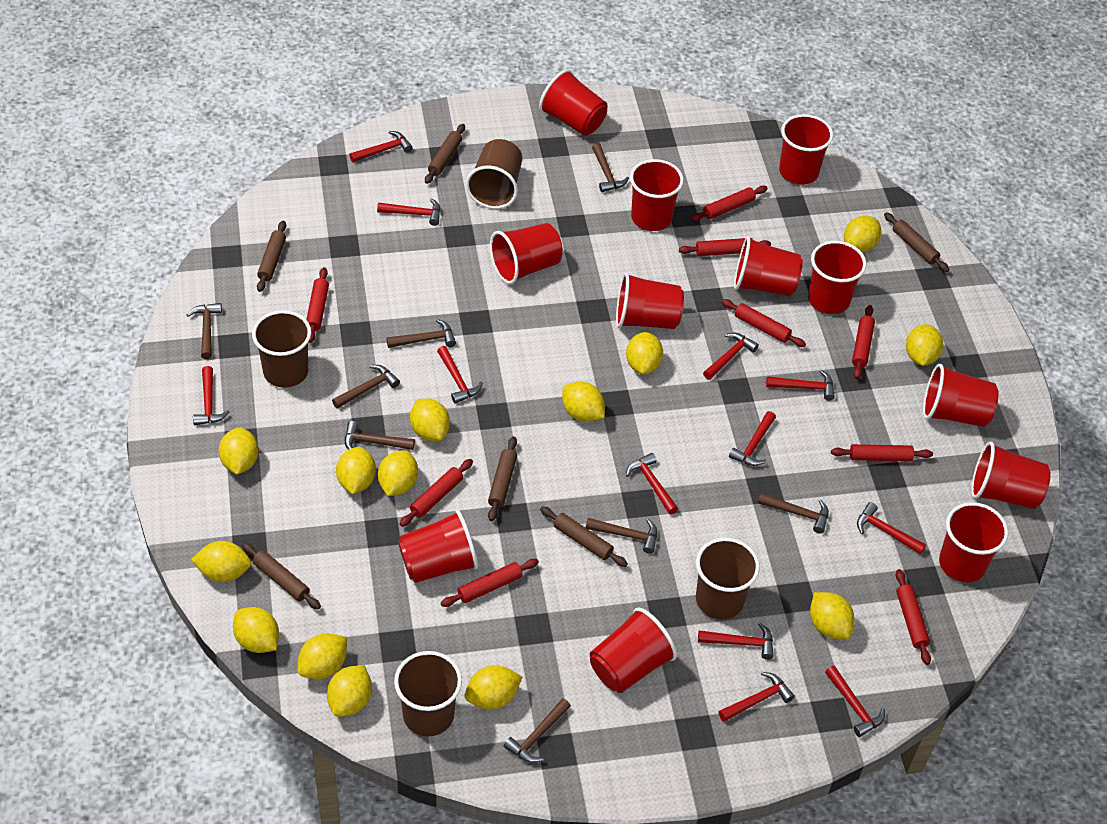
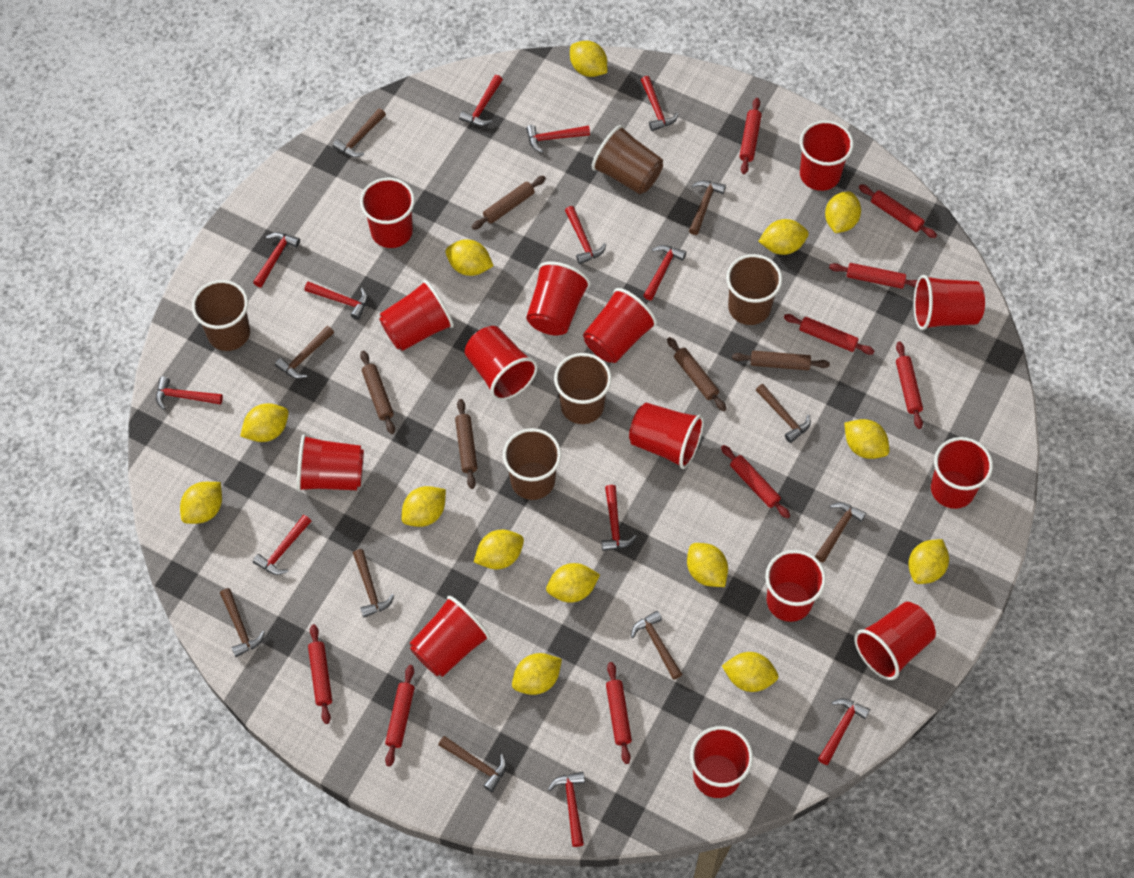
brown cup: [252,310,311,388] [394,651,462,736] [466,139,522,209] [696,538,760,620] = 4 -> [192,280,250,351] [503,428,561,500] [554,353,612,424] [592,125,663,194] [726,254,782,325] = 5
brown hammer: [187,303,222,359] [332,365,400,409] [345,421,415,450] [386,319,456,348] [504,698,571,763] [585,518,657,554] [592,143,629,192] [758,493,829,534] = 8 -> [220,588,265,657] [275,326,334,379] [333,108,386,157] [353,549,395,618] [438,736,506,792] [631,611,682,680] [689,180,726,235] [756,384,811,443] [815,502,866,562] = 9
brown rolling pin: [242,542,321,610] [257,221,286,292] [425,124,465,184] [488,436,517,521] [540,506,628,567] [884,212,949,272] = 6 -> [360,351,395,434] [455,399,477,489] [472,176,546,230] [667,337,726,411] [732,351,830,370] = 5
red cup: [398,510,478,583] [490,223,563,284] [539,69,607,136] [590,607,677,693] [616,272,684,329] [630,159,684,231] [734,236,803,296] [779,114,833,185] [808,241,867,314] [923,364,999,427] [939,502,1009,583] [971,442,1051,509] = 12 -> [297,434,364,492] [360,178,415,248] [379,280,454,351] [410,596,490,677] [465,326,538,401] [526,261,590,336] [583,288,657,363] [629,403,704,469] [690,726,753,798] [765,550,826,622] [800,120,854,191] [854,602,936,680] [914,275,985,330] [931,437,993,509] = 14

